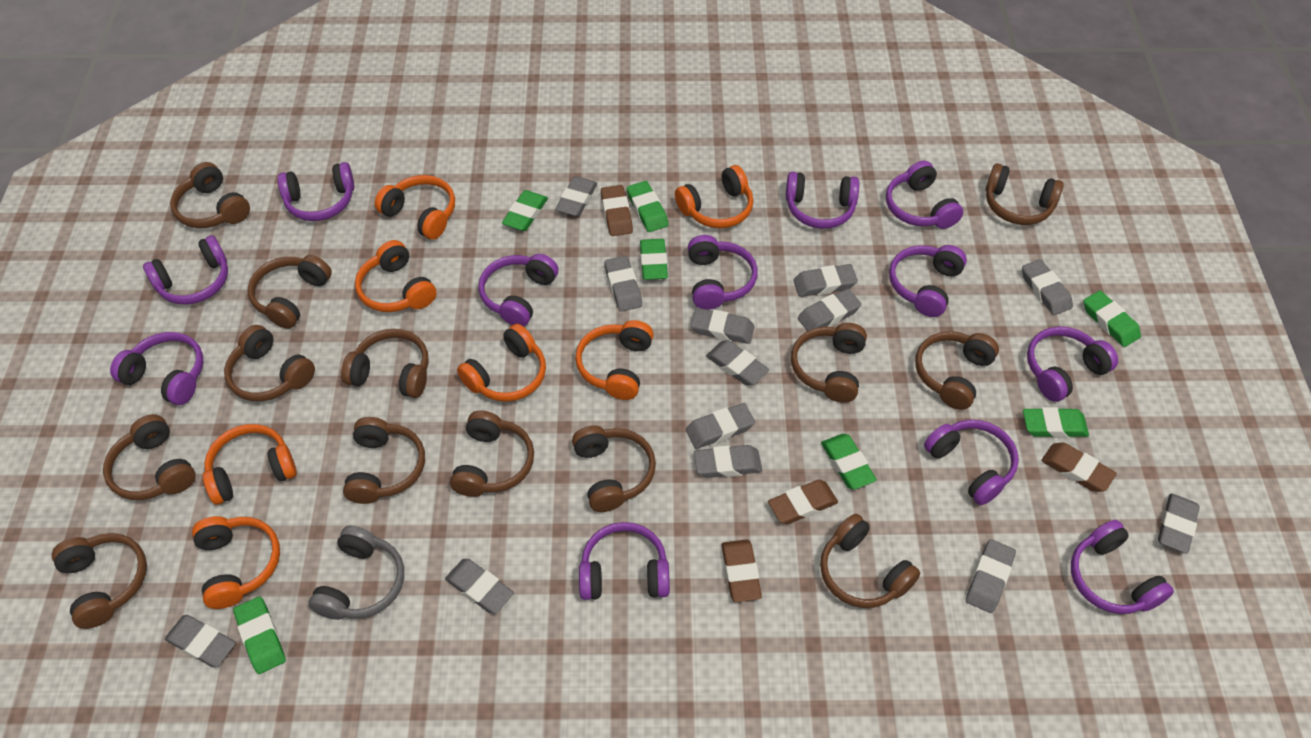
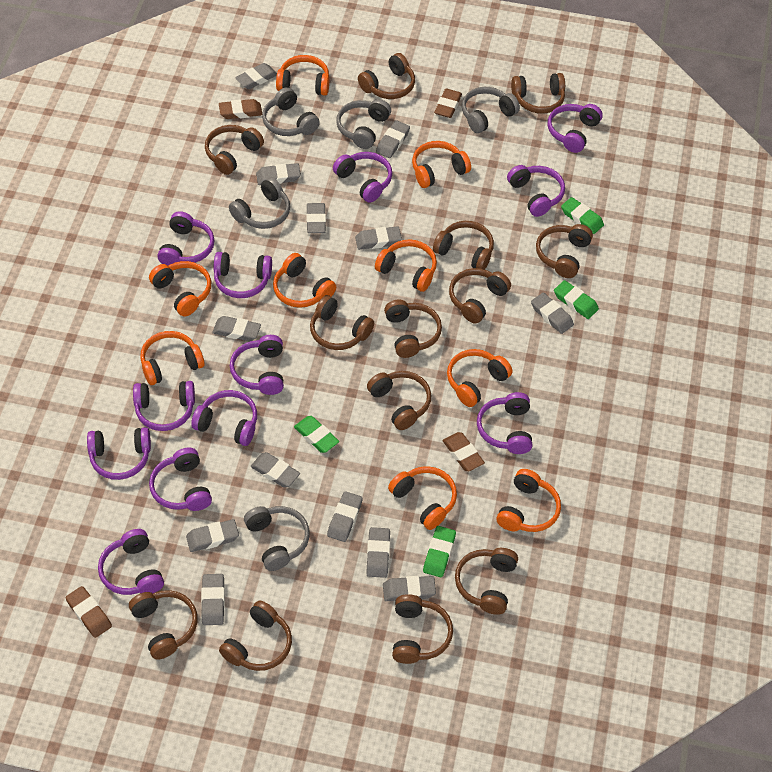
green eraser: [233,596,286,674] [502,190,548,231] [627,181,669,232] [640,239,668,280] [821,434,877,490] [1023,407,1089,438] [1084,290,1141,347] = 7 -> [294,416,339,453] [423,526,456,577] [554,280,599,319] [561,197,604,234] = 4
grey headphones: [308,526,404,620] = 1 -> [229,177,290,229] [244,506,310,571] [262,87,320,136] [336,99,391,149] [462,87,520,133] = 5
orange headphones: [192,516,280,609] [203,424,297,505] [355,240,436,312] [375,175,455,240] [457,324,546,402] [575,320,654,400] [675,165,754,228] = 7 -> [140,331,205,385] [149,261,211,316] [273,253,336,308] [276,55,330,96] [375,239,437,292] [388,466,457,530] [412,141,471,188] [447,349,513,407] [496,469,561,532] = 9

